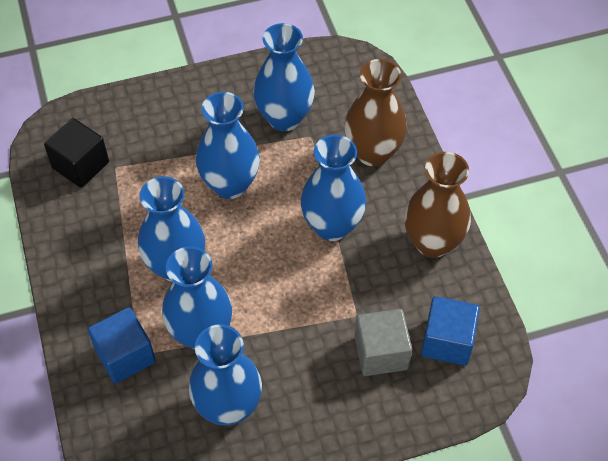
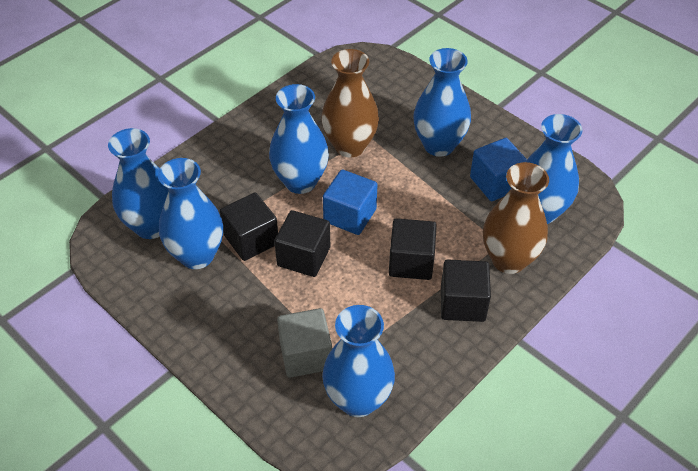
black cube: [44,118,109,188] = 1 -> [220,192,278,261] [274,210,330,277] [389,218,437,280] [441,259,491,322] = 4

